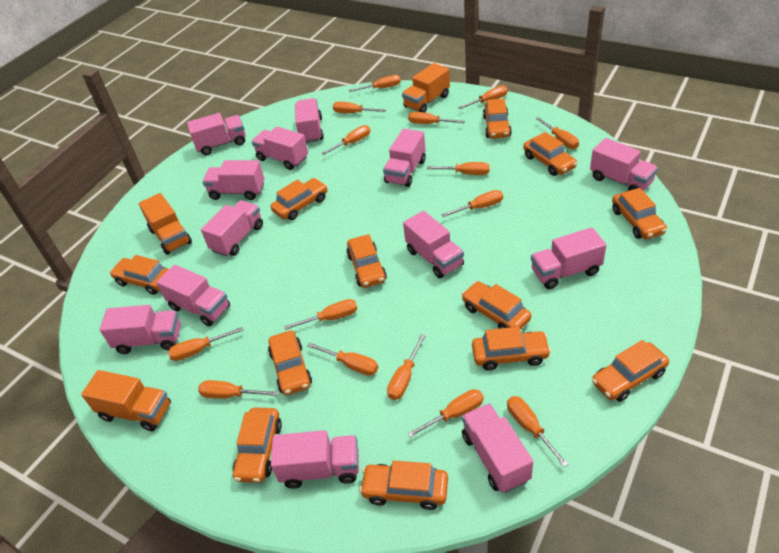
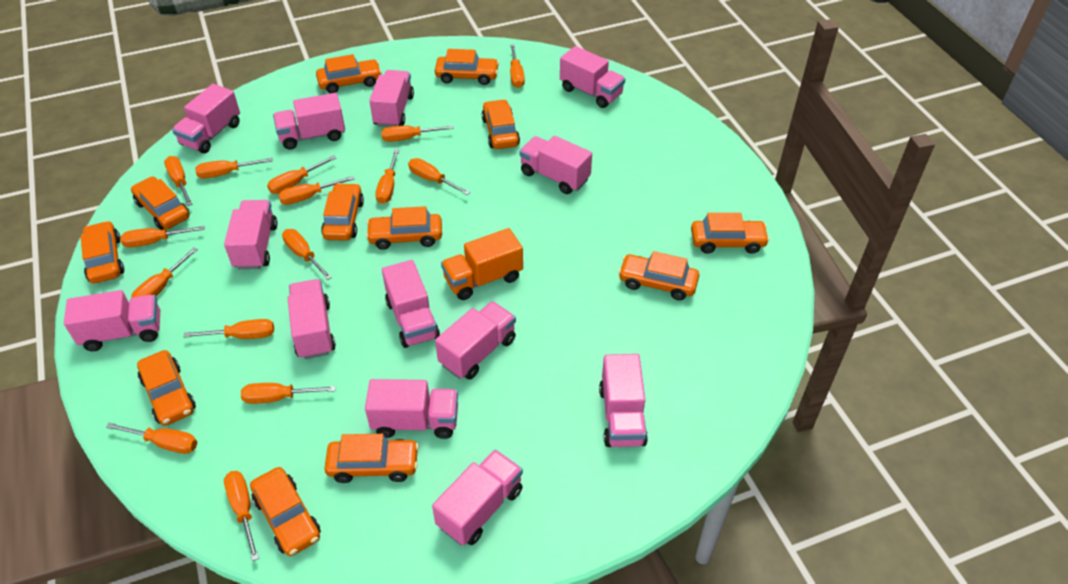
orange truck: [81,370,171,431] [138,193,192,255] [402,63,450,112] = 3 -> [441,228,523,300] = 1

